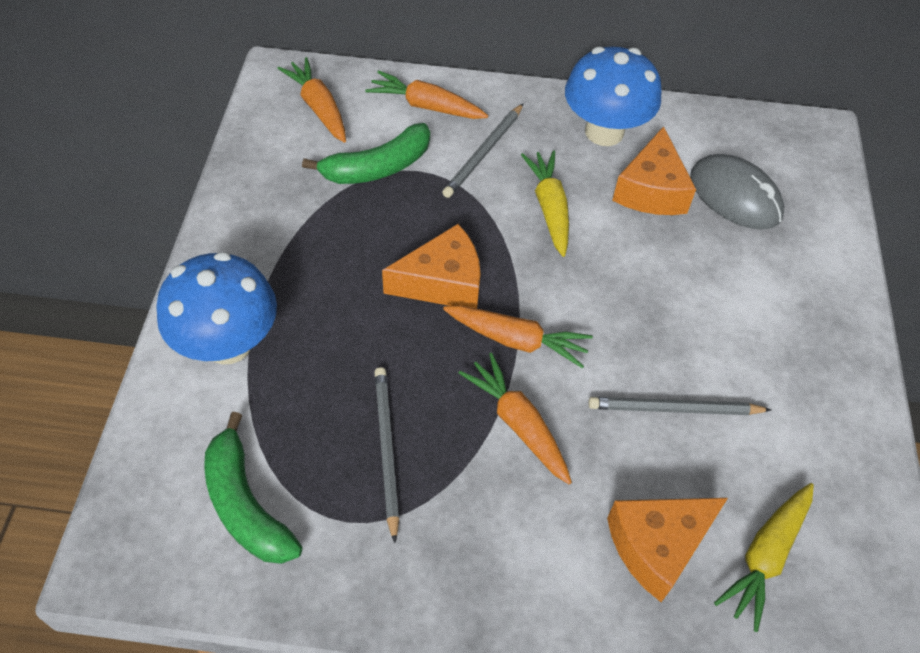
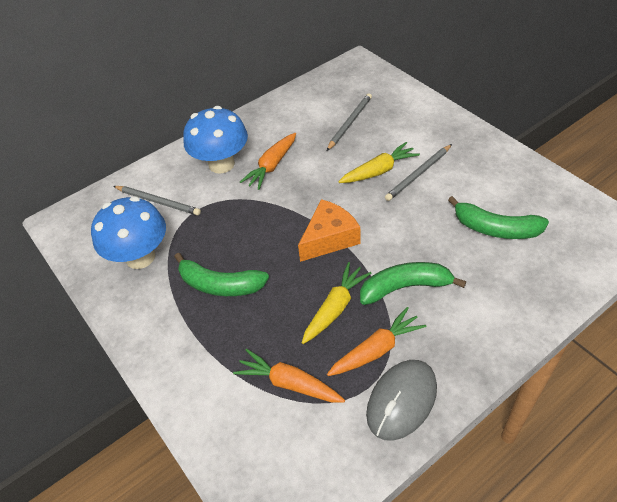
green banana: [204,412,302,564] [302,123,430,184] = 2 -> [174,253,269,296] [360,262,466,305] [448,196,549,239] = 3
orange carrot: [277,57,346,143] [365,70,488,119] [443,305,593,368] [459,353,572,484] = 4 -> [233,349,345,403] [240,133,296,190] [327,307,426,376] = 3
orange cheese: [382,224,480,309] [607,498,728,602] [612,126,696,215] = 3 -> [298,199,360,262] = 1

